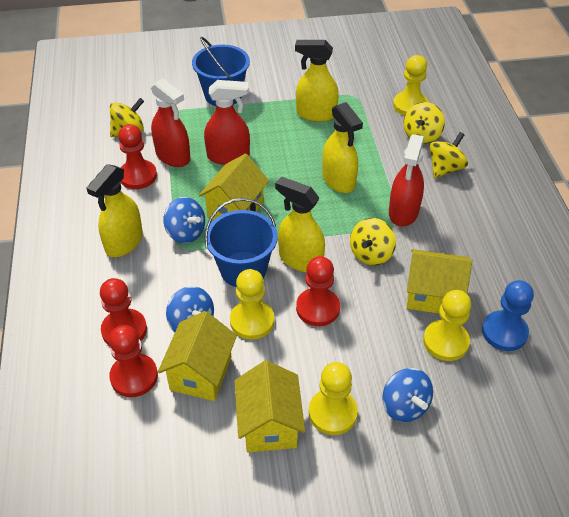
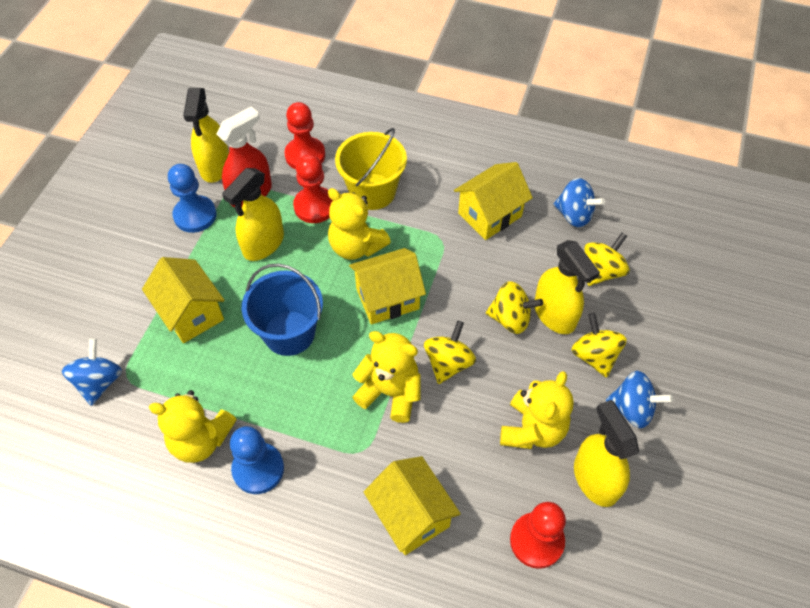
blue bucket: [192,37,250,106] [204,198,278,287] = 2 -> [242,263,323,356] = 1
blue pawn: [482,280,534,351] = 1 -> [168,164,217,233] [230,426,284,494] = 2
red pawn: [100,278,147,346] [109,325,158,397] [118,124,157,189] [296,256,340,326] = 4 -> [285,102,325,169] [293,154,333,223] [510,502,566,569] = 3
red spray bottle: [151,78,190,167] [204,80,250,165] [389,134,424,227] = 3 -> [216,107,272,208] = 1
yellow bucket: none = 0 -> [335,128,407,210] = 1
yellow pawn: [230,269,274,340] [309,362,358,435] [393,55,428,116] [423,290,471,361] = 4 -> none = 0
yellow teddy bear: none = 0 -> [149,390,237,463] [328,188,391,260] [352,331,420,423] [500,371,574,449] = 4

